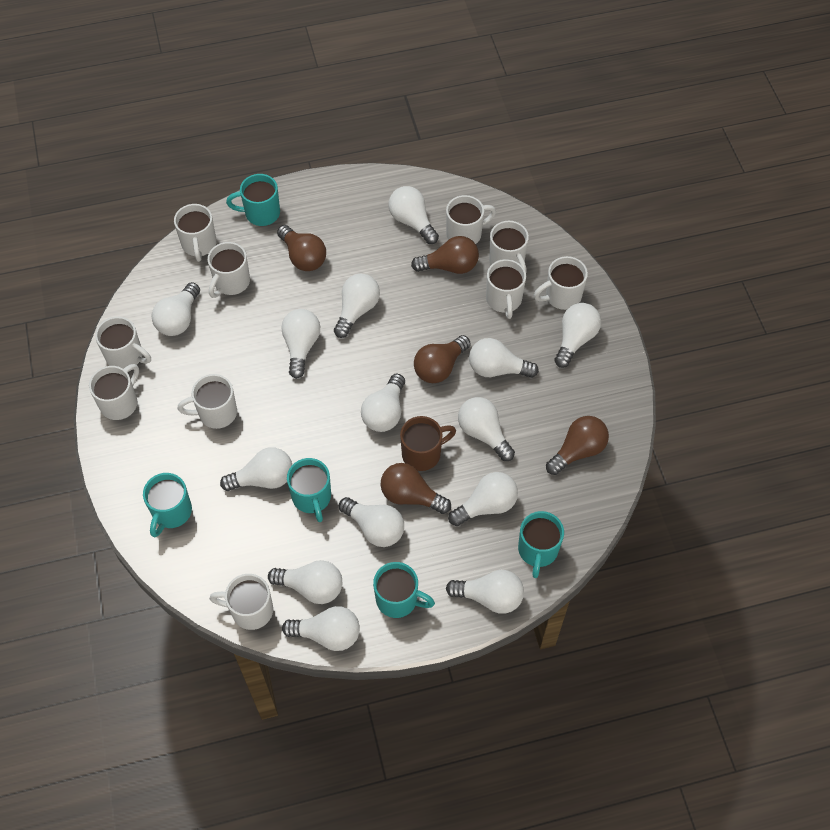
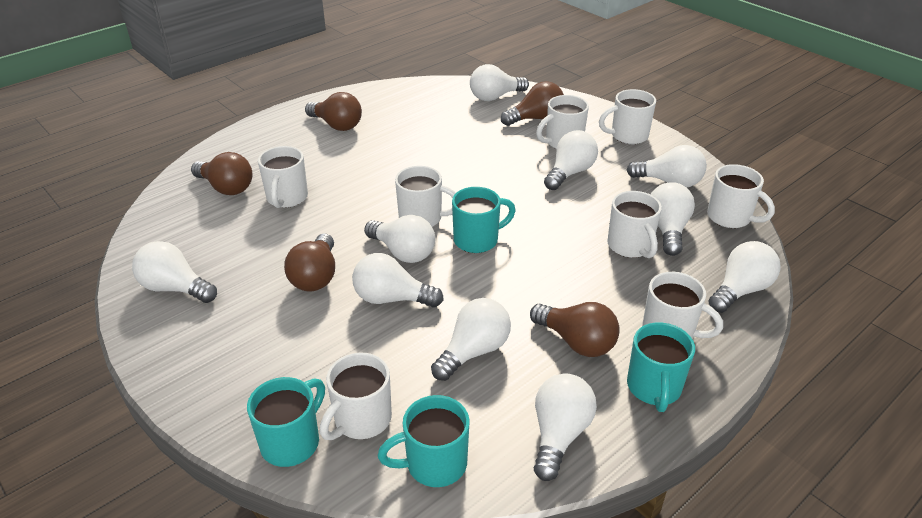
brown mug: [400,416,456,471] = 1 -> none = 0
turquoise mug: [143,473,192,537] [226,174,280,226] [287,458,331,522] [373,562,435,618] [518,511,564,578] = 5 -> [247,377,325,467] [377,395,470,487] [452,187,516,253] [627,322,695,412] = 4
white light bulb: [152,282,200,336] [220,447,292,491] [268,560,342,604] [281,309,320,379] [282,606,360,651] [334,273,380,338] [339,497,404,547] [361,374,405,432] [388,186,439,244] [446,570,524,614] [448,472,518,526] [458,397,515,461] [469,338,539,378] [554,303,601,368] = 14 -> [132,241,217,303] [352,253,444,307] [364,215,435,263] [431,298,511,381] [470,64,529,101] [534,374,597,481] [544,130,598,190] [627,145,707,187] [651,182,695,256] [708,241,780,313] = 10
white mug: [89,364,139,420] [95,317,151,369] [174,204,217,262] [178,374,237,429] [208,242,250,298] [209,574,273,630] [446,195,496,244] [486,259,526,319] [489,221,529,273] [534,256,588,310] = 10 -> [258,146,308,208] [320,353,392,440] [395,166,456,227] [536,95,589,149] [599,89,656,144] [607,191,662,258] [642,272,723,339] [707,164,775,228] = 8

